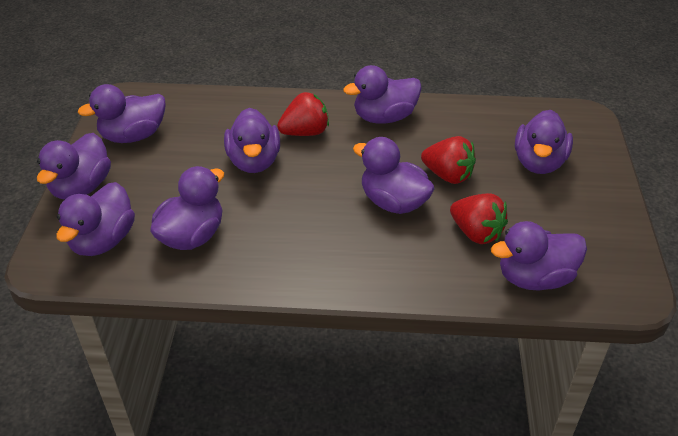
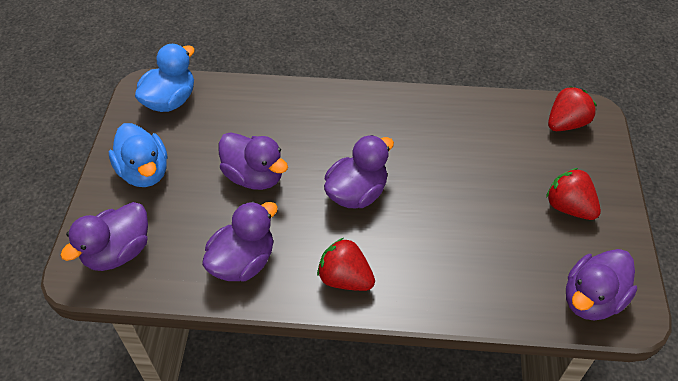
blue duck: none = 0 -> [109,123,167,187] [135,44,195,112] = 2
purple duck: [37,133,111,200] [56,182,135,256] [78,84,166,143] [150,166,224,250] [224,108,280,173] [343,65,422,124] [353,137,435,214] [491,221,587,290] [515,110,573,174] = 9 -> [60,202,148,271] [202,201,278,282] [219,132,288,190] [324,135,394,208] [566,249,637,320] = 5

